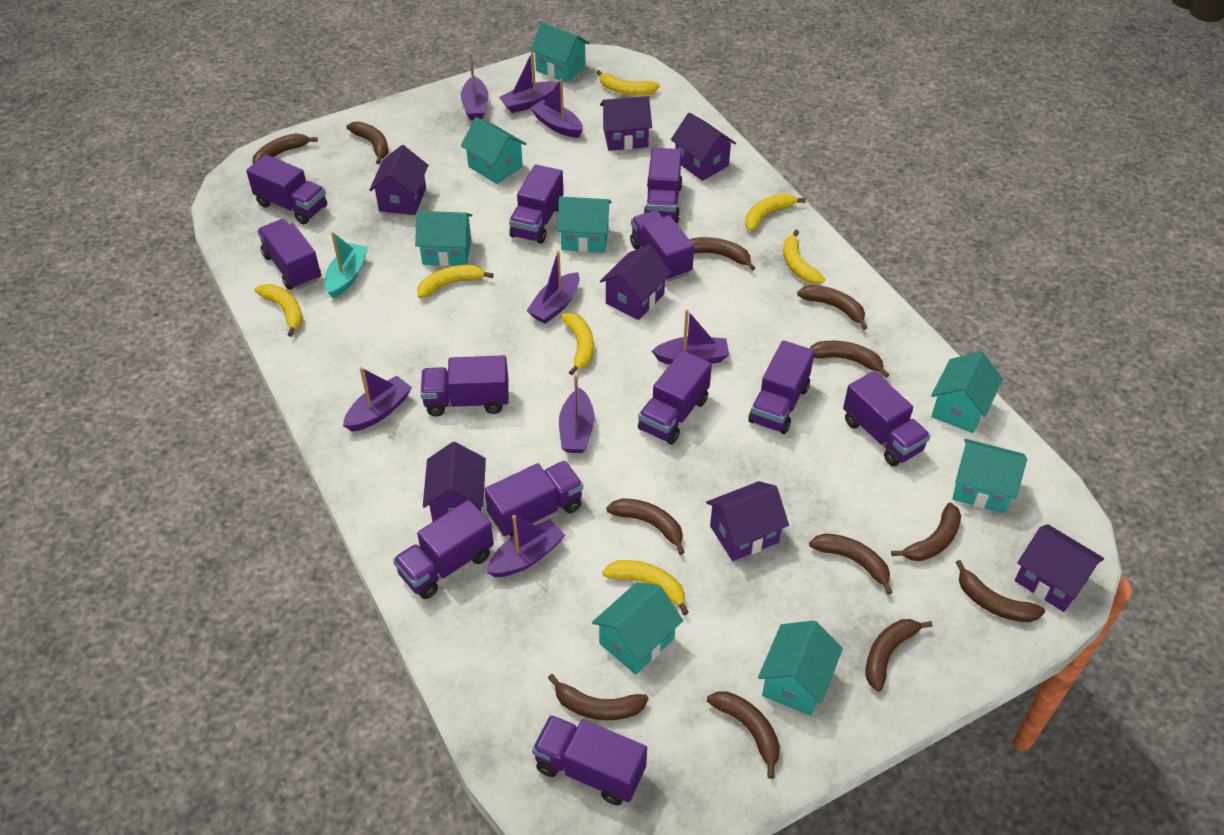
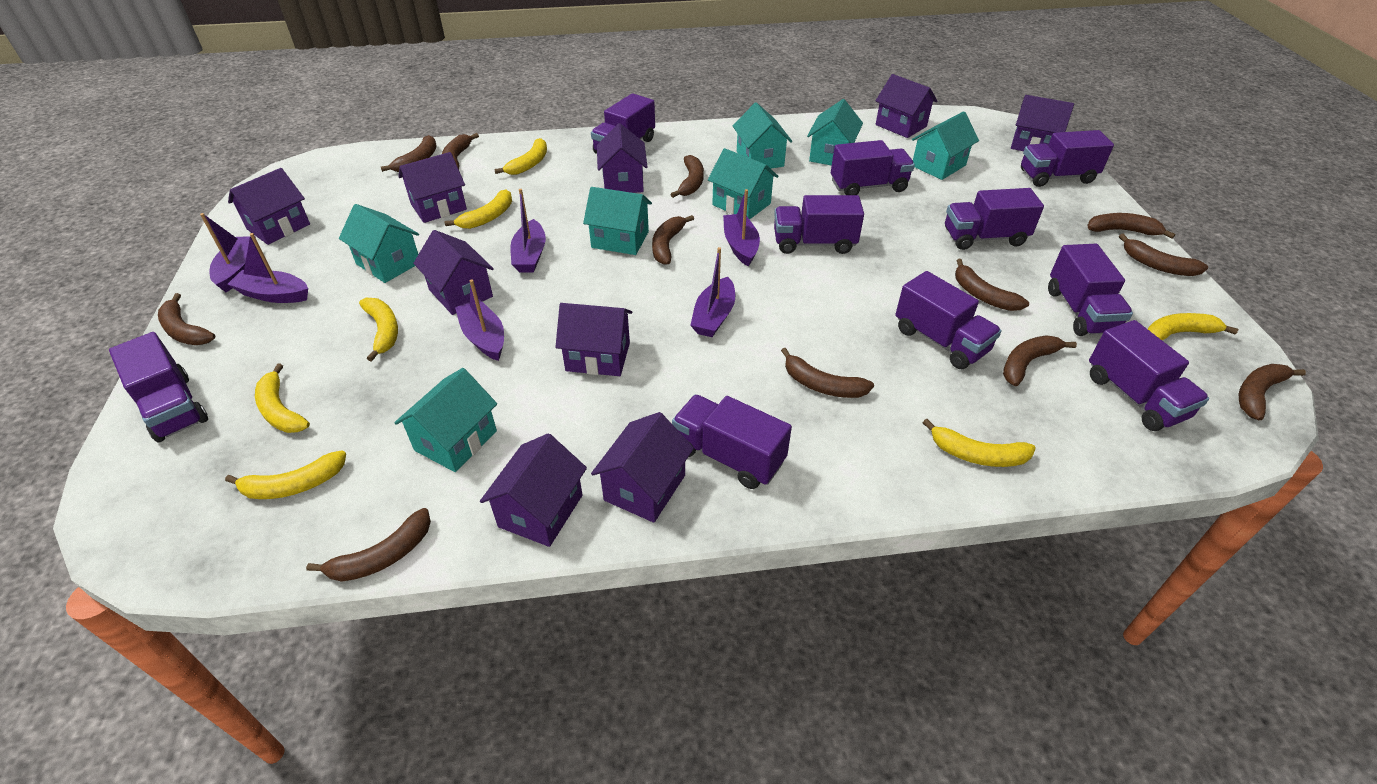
purple boat: [343,367,412,431] [461,52,488,120] [486,515,566,577] [499,52,558,113] [526,251,580,324] [530,79,583,138] [559,375,595,453] [652,310,729,365] = 8 -> [200,213,256,292] [227,233,308,303] [455,279,504,361] [510,189,546,273] [690,247,735,337] [723,189,760,266] = 6
purple house: [369,145,428,215] [423,442,486,522] [600,96,652,151] [600,245,671,320] [671,113,736,181] [706,481,789,561] [1015,524,1104,612] = 7 -> [228,168,310,245] [398,152,467,223] [413,230,494,315] [480,433,587,547] [555,303,632,376] [591,412,694,523] [597,123,647,193] [876,74,937,138] [1011,95,1074,151] = 9
purple truck: [246,154,327,224] [257,219,321,290] [393,500,494,599] [420,355,509,416] [484,461,583,537] [509,165,564,244] [532,715,647,805] [630,210,694,281] [638,350,712,444] [643,148,683,223] [748,340,815,434] [843,371,931,466] = 12 -> [109,332,208,443] [591,93,655,154] [672,395,792,489] [774,195,864,254] [831,140,915,195] [895,271,1002,369] [945,188,1044,250] [1021,130,1114,187] [1048,244,1133,336] [1089,320,1209,431] = 10
turquoise boat: [325,232,368,298] = 1 -> none = 0
turquoise house: [415,211,472,266] [461,117,526,184] [530,23,590,83] [557,197,612,253] [592,582,683,675] [758,620,843,716] [931,351,1003,433] [952,439,1027,513] = 8 -> [339,204,419,283] [394,368,497,472] [583,187,652,255] [708,148,778,220] [733,102,792,169] [807,99,863,166] [912,111,979,180] = 7

